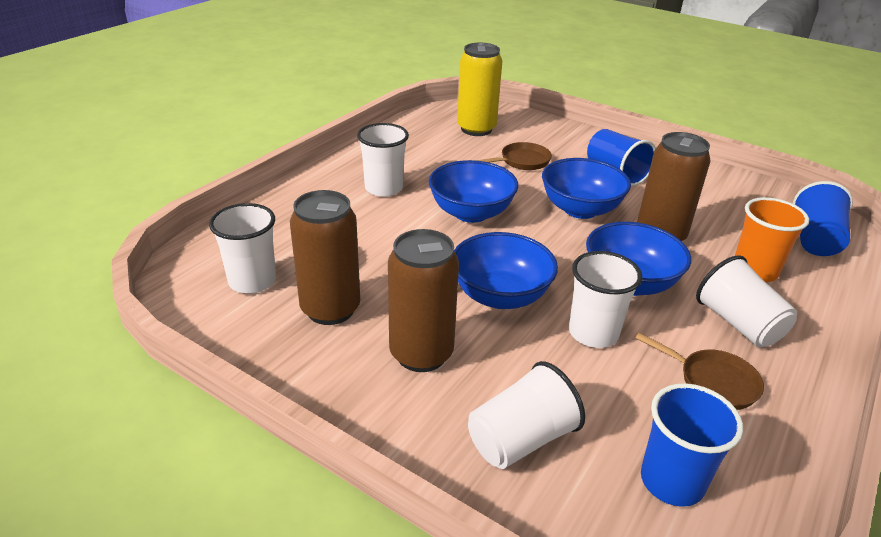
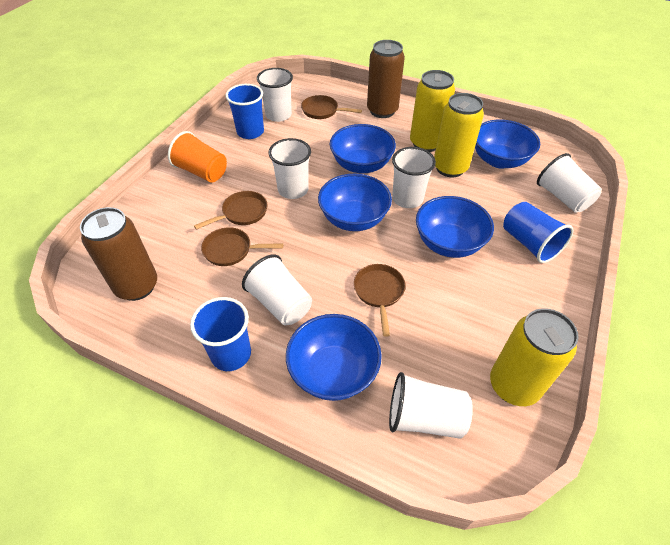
blue bowl: [429,160,518,223] [454,232,558,309] [542,158,631,219] [586,222,691,296] = 4 -> [286,314,382,401] [318,174,392,231] [330,124,396,174] [416,196,494,258] [475,119,540,169] = 5
brown can: [290,190,360,325] [388,229,459,372] [637,132,711,241] = 3 -> [80,207,157,301] [367,40,405,118] = 2
brown pan: [475,142,552,170] [635,333,764,410] = 2 -> [194,191,268,230] [201,227,283,266] [301,95,362,119] [354,264,406,337] = 4
white cup: [209,203,276,294] [357,123,409,197] [468,361,585,469] [569,251,642,348] [696,255,797,347] = 5 -> [242,254,312,325] [257,68,293,122] [269,138,311,199] [389,372,473,439] [392,147,436,208] [537,153,602,213] = 6
yellow can: [457,43,502,136] = 1 -> [410,70,455,152] [434,93,484,177] [490,308,579,406] = 3

